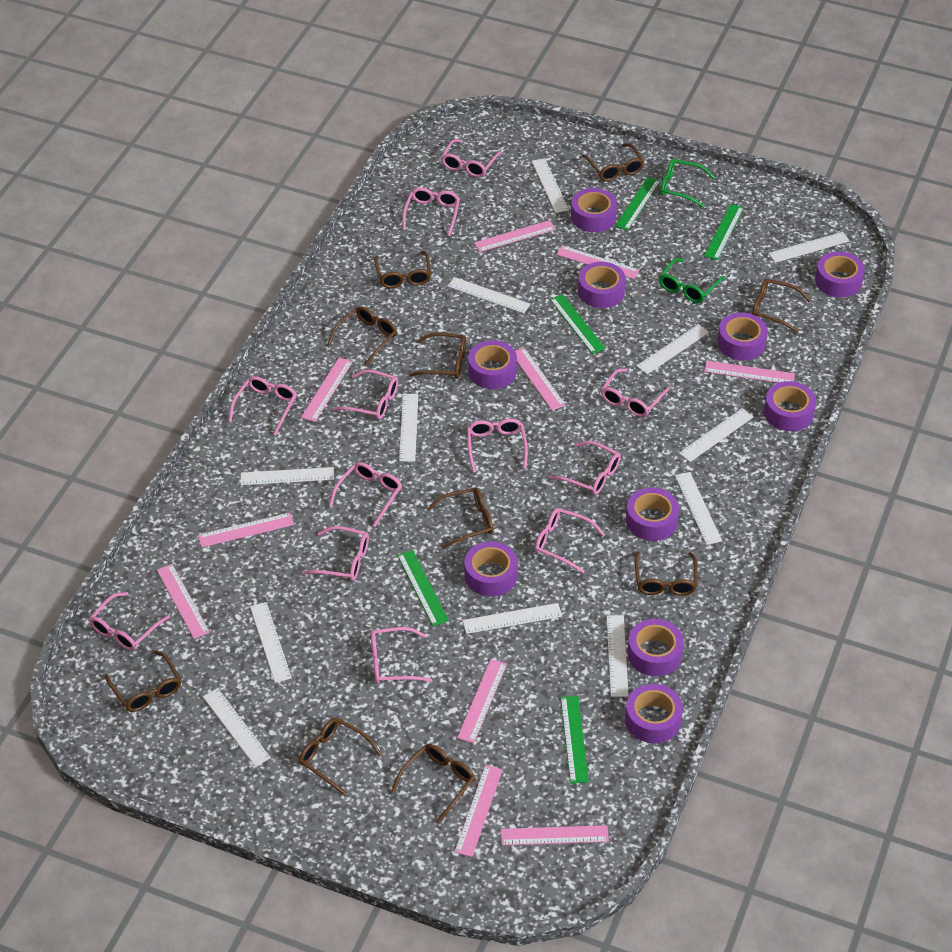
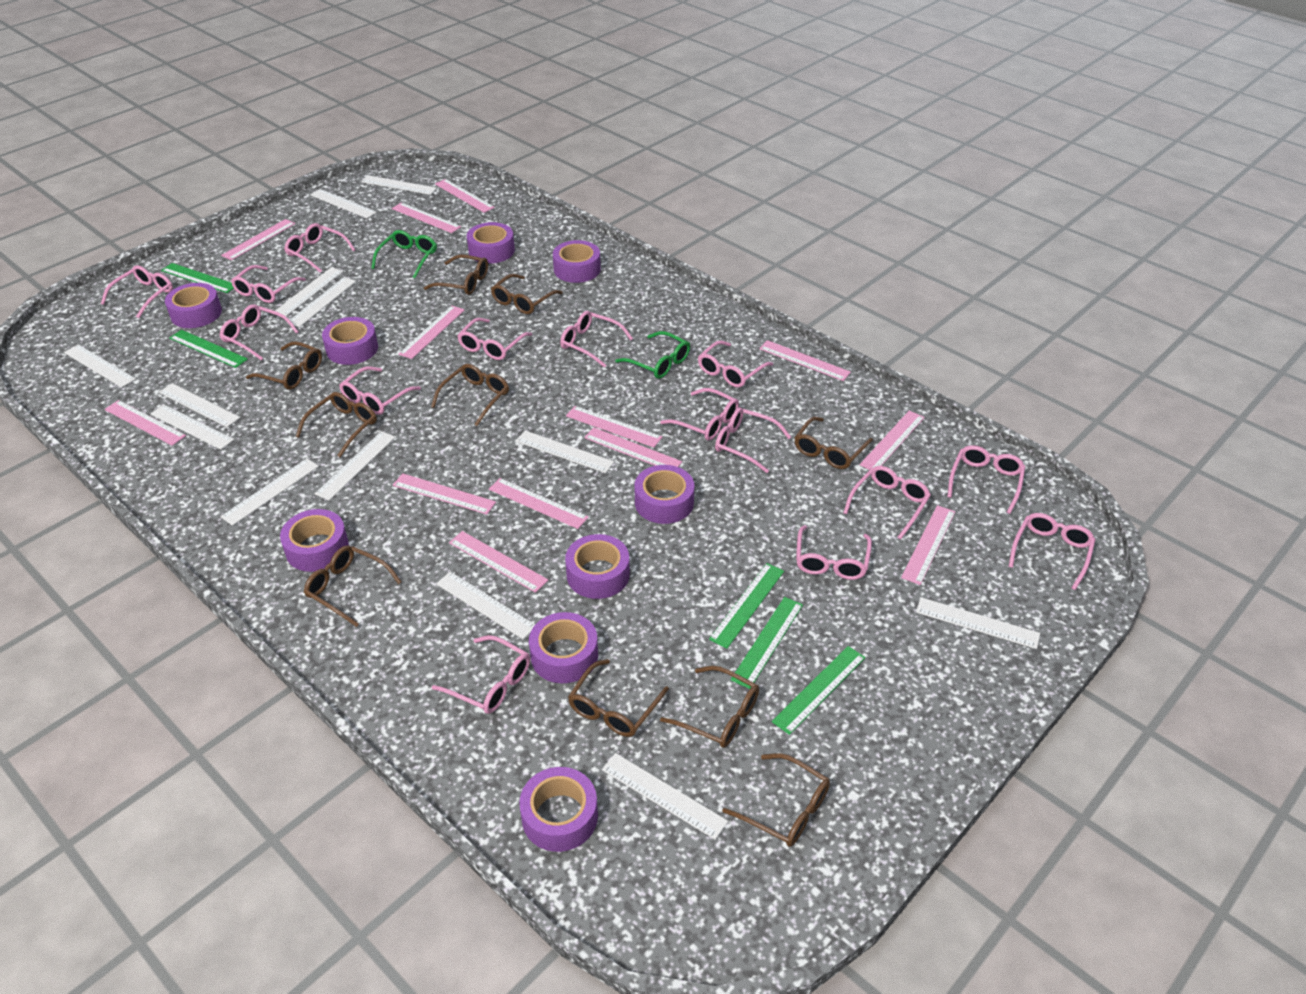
pink glasses: [89,592,170,651] [228,376,297,435] [302,526,369,581] [329,462,402,527] [333,370,398,420] [371,627,432,684] [402,187,460,236] [441,139,502,177] [467,419,528,473] [535,508,605,573] [549,441,621,495] [601,368,670,417] = 12 -> [101,265,173,318] [219,304,298,361] [231,265,306,303] [284,223,355,273] [339,366,421,415] [432,635,530,714] [457,318,532,360] [560,311,633,368] [660,388,739,441] [698,340,773,388] [715,407,791,473] [796,525,872,580] [843,466,931,540] [947,445,1025,514] [1009,513,1096,590] = 15
pink ruler: [157,564,210,639] [198,513,294,547] [301,357,353,422] [455,765,503,857] [457,659,507,743] [474,220,556,252] [501,825,609,845] [515,348,566,410] [556,245,640,279] [704,361,795,383] = 10 -> [105,400,186,446] [221,219,295,260] [392,202,461,233] [393,473,496,514] [399,305,464,359] [435,179,495,213] [449,531,548,593] [489,478,588,529] [566,406,662,448] [584,427,682,467] [759,340,851,381] [860,411,924,470] [901,505,955,585] = 13
purple tape: [465,542,518,597] [468,340,517,389] [571,188,617,232] [578,262,626,308] [625,684,683,743] [626,488,679,541] [627,619,684,676] [717,312,767,360] [764,381,816,431] [815,251,865,298] = 10 -> [165,283,222,328] [280,509,349,572] [322,317,378,365] [467,222,515,264] [519,767,598,852] [529,612,598,683] [553,240,601,283] [565,534,630,599] [634,465,694,524] = 9
white ruler: [203,688,271,767] [241,467,334,485] [250,602,292,683] [399,394,418,462] [447,277,531,314] [463,603,562,634] [532,158,569,213] [607,615,629,697] [636,324,709,374] [675,472,722,545] [679,408,754,462] [768,232,850,263] = 12 -> [64,344,136,388] [150,405,234,450] [159,383,240,427] [220,458,319,526] [275,267,343,316] [287,277,356,327] [310,189,377,218] [315,431,395,500] [361,175,437,195] [436,572,535,639] [516,431,614,473] [602,753,728,839] [916,597,1040,649] = 13

